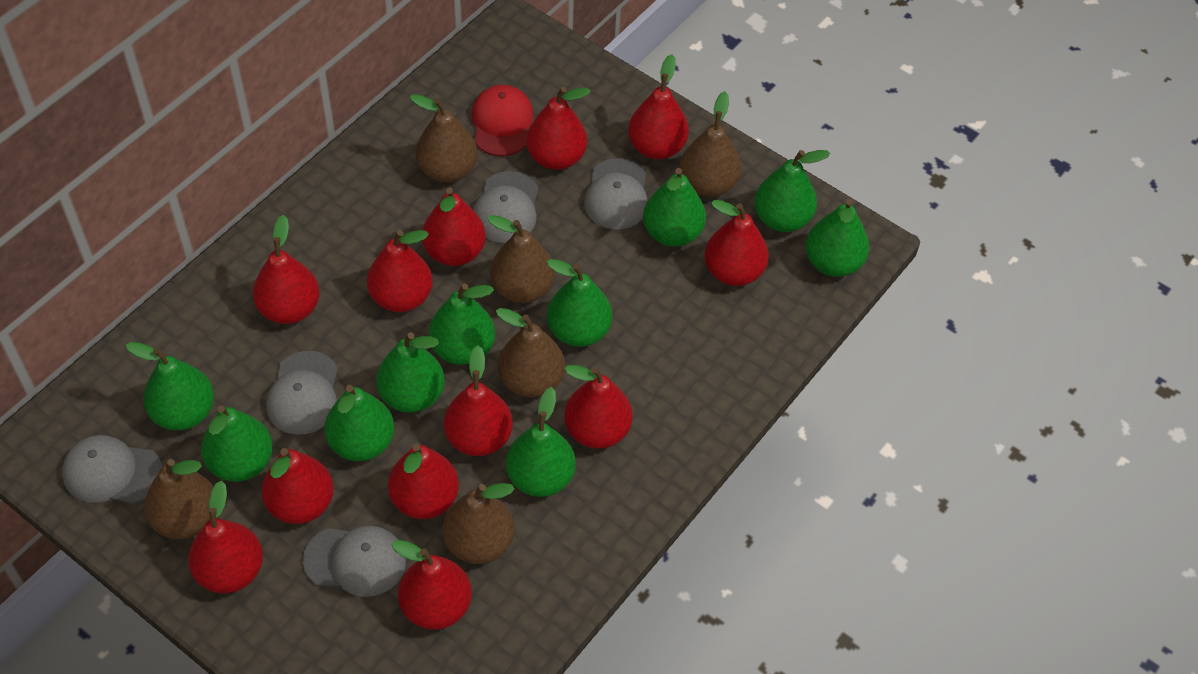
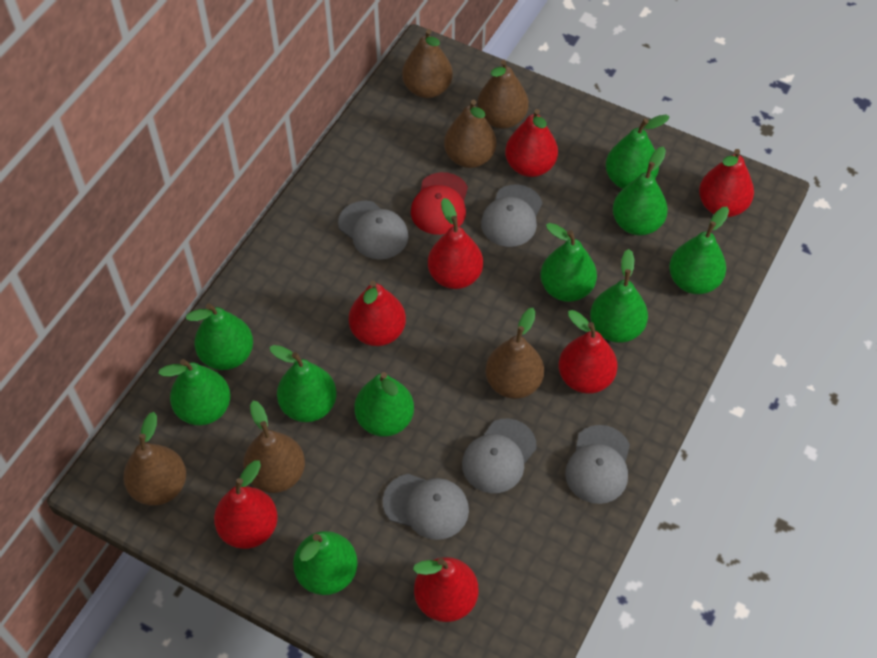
red pear: [188,481,263,594] [253,215,320,324] [261,448,334,524] [367,230,433,312] [388,444,459,519] [391,540,472,630] [422,187,486,266] [444,346,513,456] [526,87,591,170] [564,365,633,449] [628,54,689,159] [704,200,769,286] = 12 -> [214,460,278,549] [349,281,406,346] [413,557,479,622] [428,198,483,289] [505,109,558,177] [559,310,617,394] [699,149,754,217] = 7

